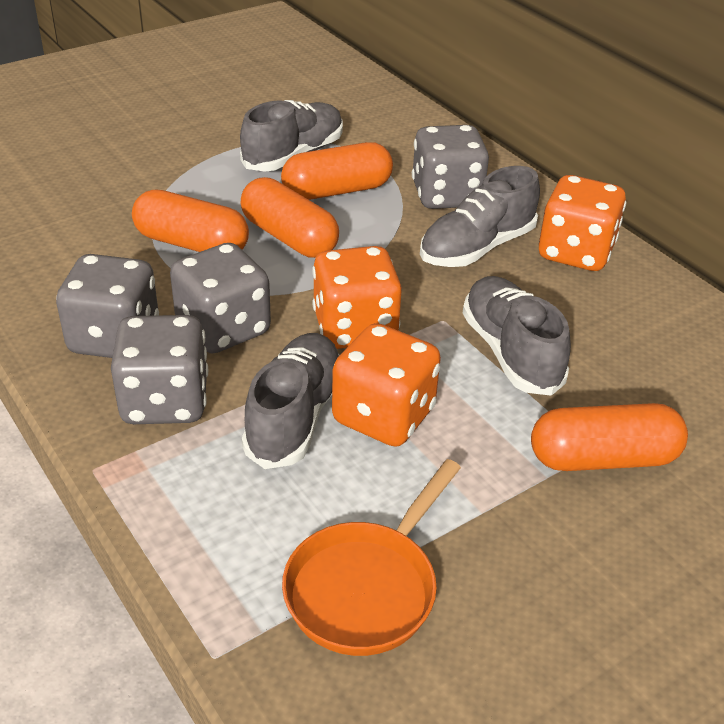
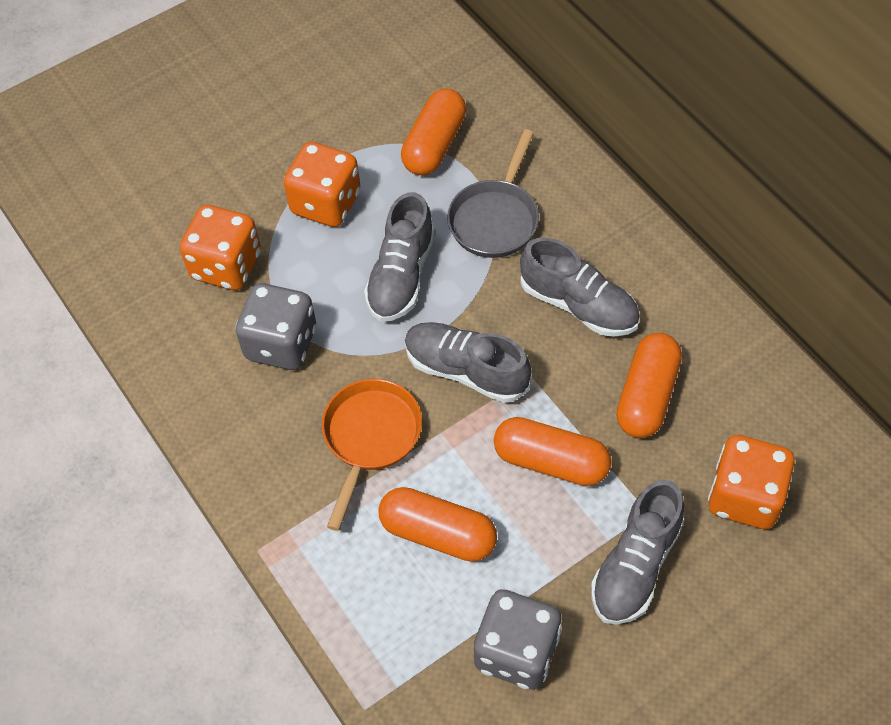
grey dice: [56,254,159,358] [111,315,208,424] [170,243,271,353] [412,125,489,209] = 4 -> [236,283,317,370] [474,589,562,690] = 2
grey pan: none = 0 -> [447,129,539,258] = 1

